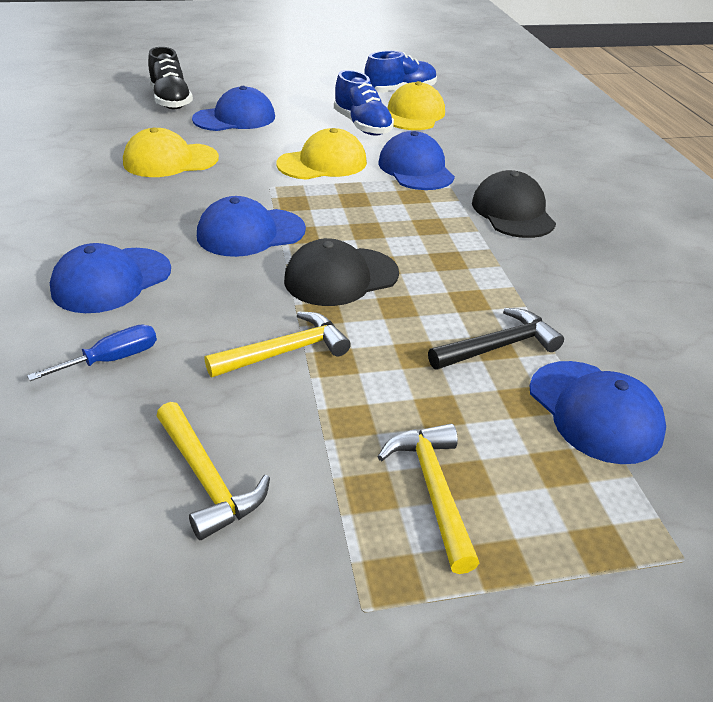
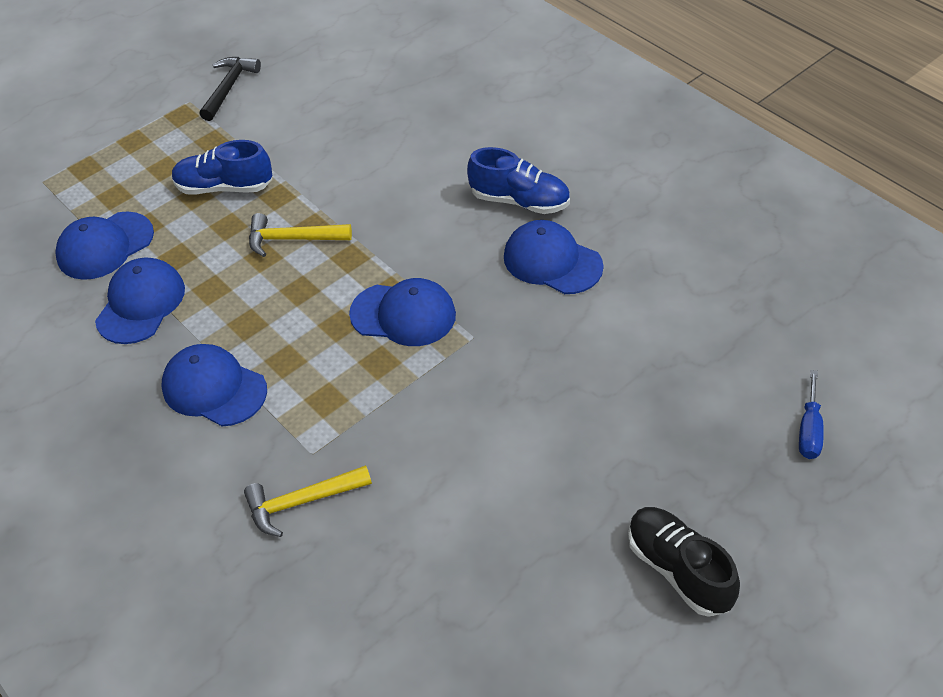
black cap: [284,238,399,306] [472,170,556,238] = 2 -> none = 0
yellow cap: [123,127,219,177] [276,128,367,180] [388,81,445,130] = 3 -> none = 0
yellow hammer: [157,402,270,540] [205,312,351,377] [378,424,479,574] = 3 -> [244,465,372,537] [249,213,352,257] = 2

